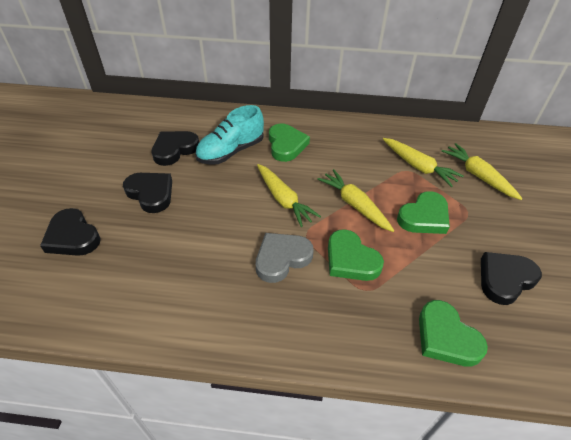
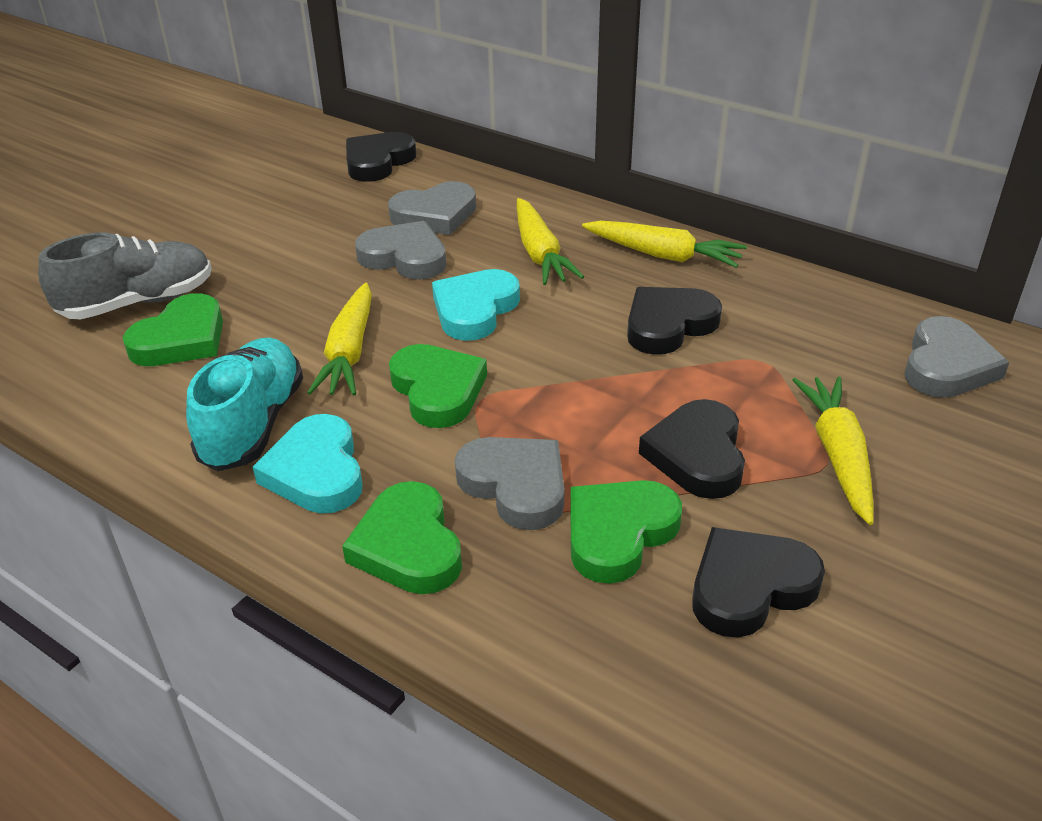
grey heart: [256,233,314,283] = 1 -> [355,221,446,280] [388,181,476,235] [455,437,564,530] [904,316,1009,398] = 4
grey shoe: none = 0 -> [38,232,212,320] = 1
turquoise heart: none = 0 -> [253,414,363,514] [432,269,520,341] = 2

